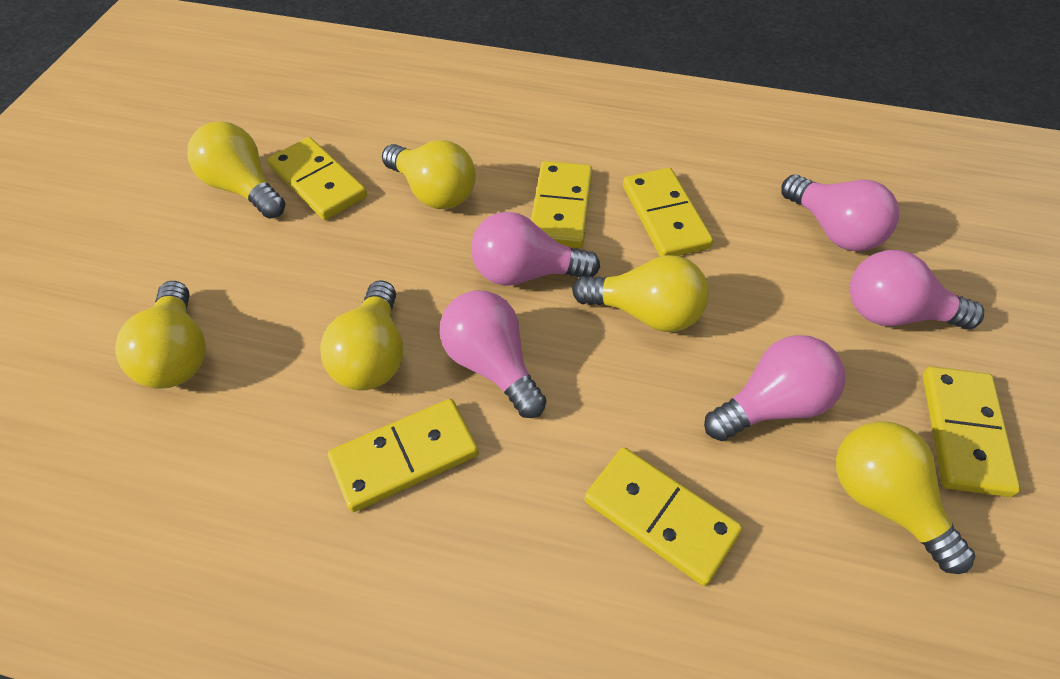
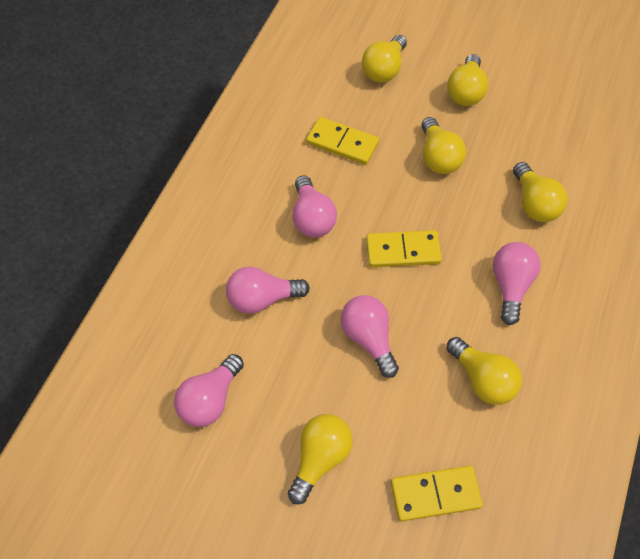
yellow domino: [268,137,367,220] [328,399,479,512] [531,161,593,248] [584,447,743,586] [623,168,713,257] [923,367,1021,497] = 6 -> [306,117,379,165] [366,230,442,267] [391,466,483,521] = 3

